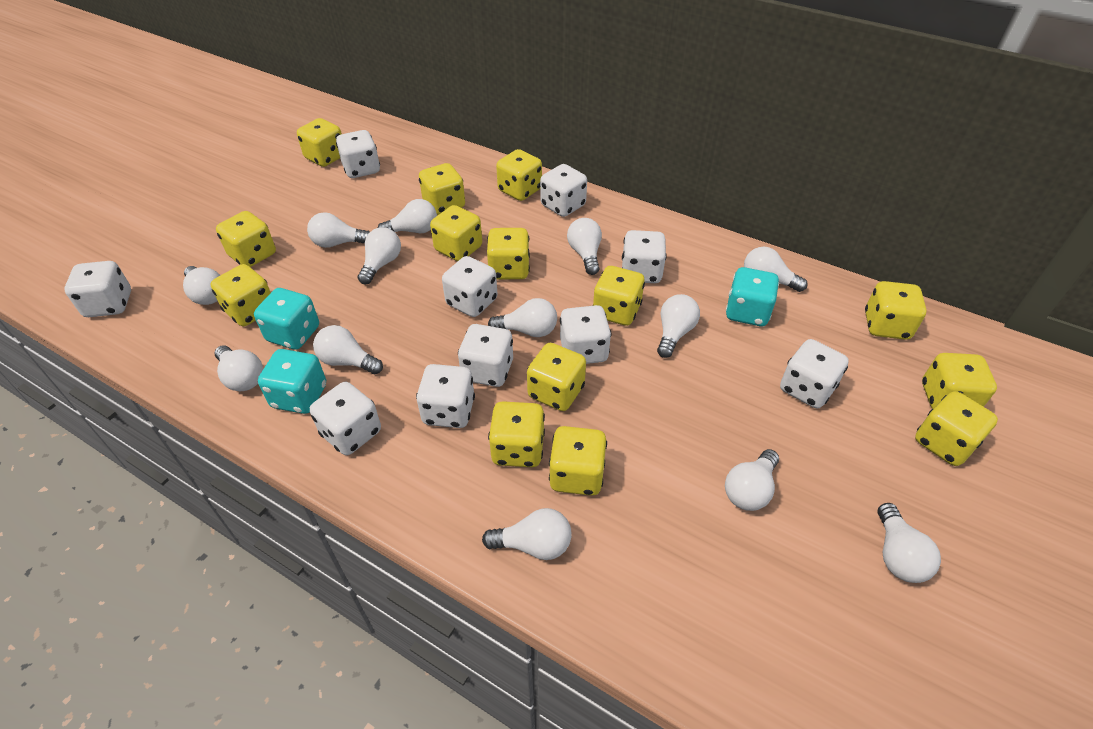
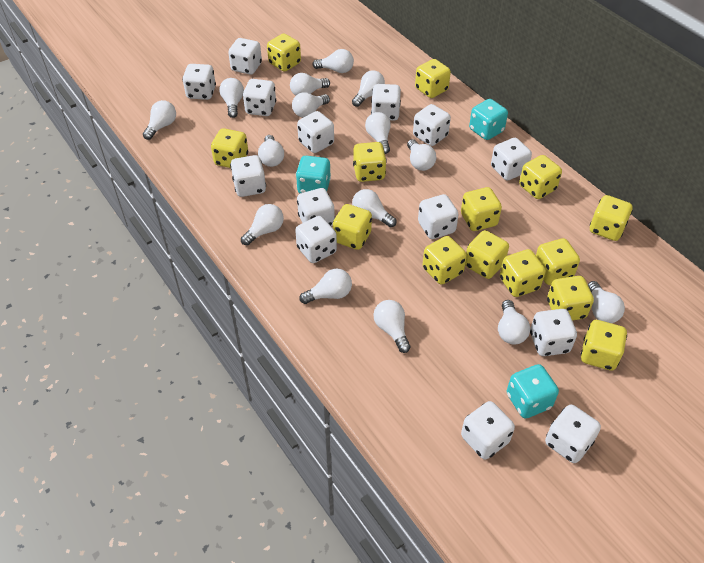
white dice: [64,261,131,317] [310,382,381,455] [336,130,380,178] [416,364,475,428] [442,256,498,317] [458,324,513,387] [540,164,587,217] [560,305,611,364] [622,230,667,283] [780,339,849,408] = 10 -> [182,64,216,100] [228,38,262,75] [230,155,266,197] [243,79,276,116] [295,216,337,263] [297,111,334,153] [297,188,335,226] [371,84,401,121] [413,104,451,146] [418,194,459,239] [461,401,515,460] [491,138,532,181] [530,309,577,356] [545,404,601,463] = 14
white light bulb: [183,266,220,305] [215,346,263,391] [307,212,370,248] [313,325,383,374] [357,227,401,284] [378,199,437,233] [482,508,572,560] [488,298,557,337] [567,218,602,275] [657,294,700,358] [725,449,779,511] [744,247,808,292] [878,503,941,583] = 13 -> [143,100,176,140] [219,78,244,118] [241,204,284,246] [258,135,284,167] [290,73,330,96] [292,92,330,118] [299,268,352,304] [312,49,354,73] [352,70,385,107] [352,189,396,227] [365,112,391,154] [374,300,411,353] [407,139,436,171] [498,300,530,345] [588,281,625,323] = 15

